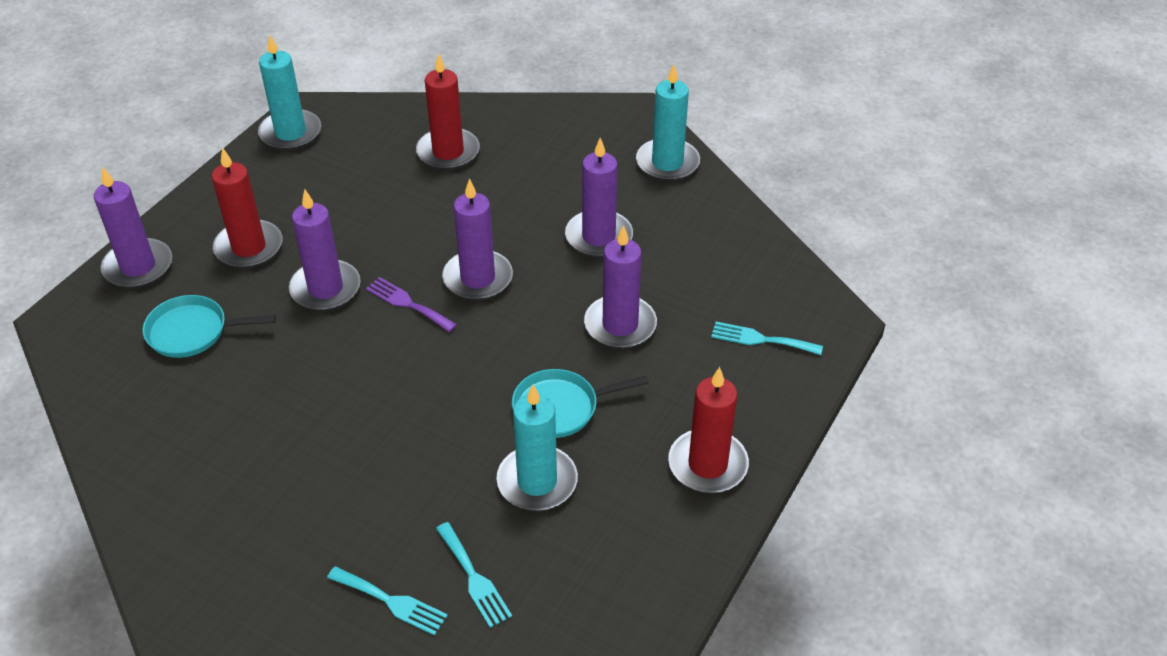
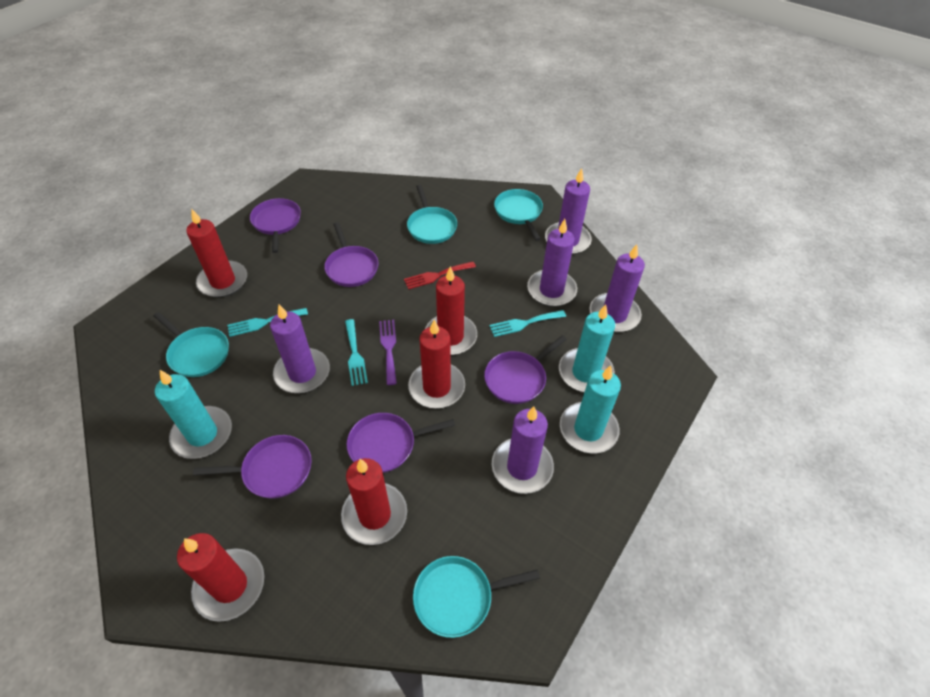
purple pan: none = 0 -> [193,435,312,499] [250,198,301,253] [324,222,378,287] [347,413,455,473] [484,335,567,404] = 5
red candle: [212,147,282,268] [416,53,480,170] [668,367,749,493] = 3 -> [177,533,264,622] [186,208,247,298] [341,458,407,545] [408,320,465,408] [425,266,477,355] = 5
red fork: none = 0 -> [404,262,476,289] = 1
turquoise pan: [142,295,276,358] [512,369,649,438] = 2 -> [153,312,229,377] [407,185,457,244] [413,556,540,638] [494,189,543,241] = 4

